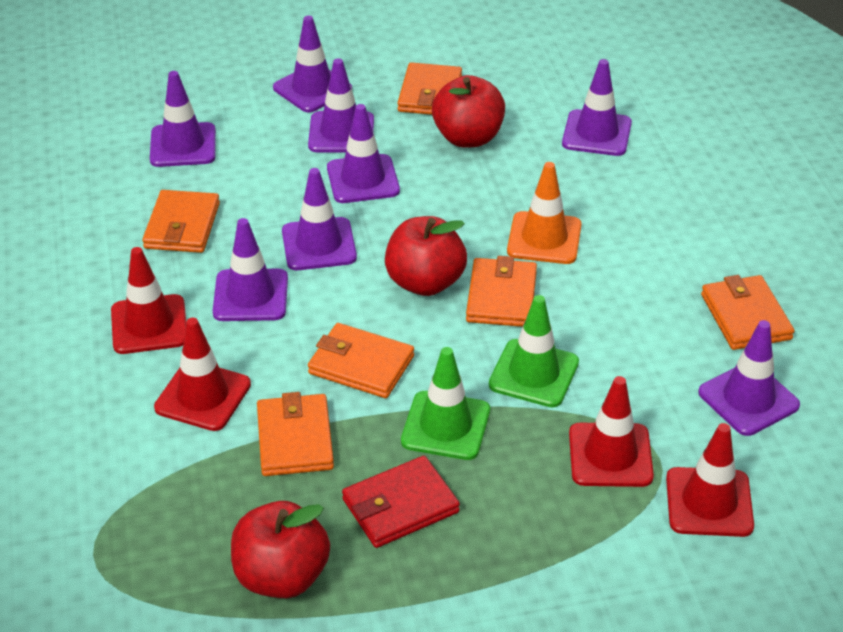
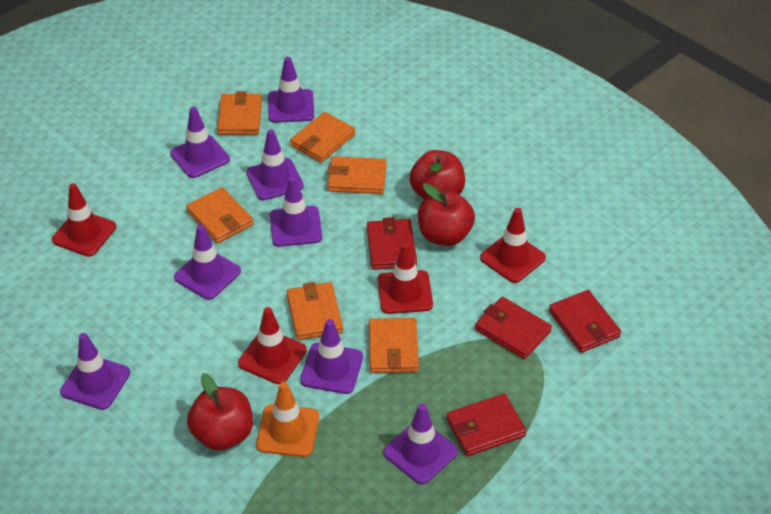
green traffic cone: [401,347,490,460] [489,295,579,407] = 2 -> none = 0
red wallet: [342,456,460,548] = 1 -> [367,217,417,270] [446,394,526,456] [475,297,552,359] [549,290,621,353] = 4

